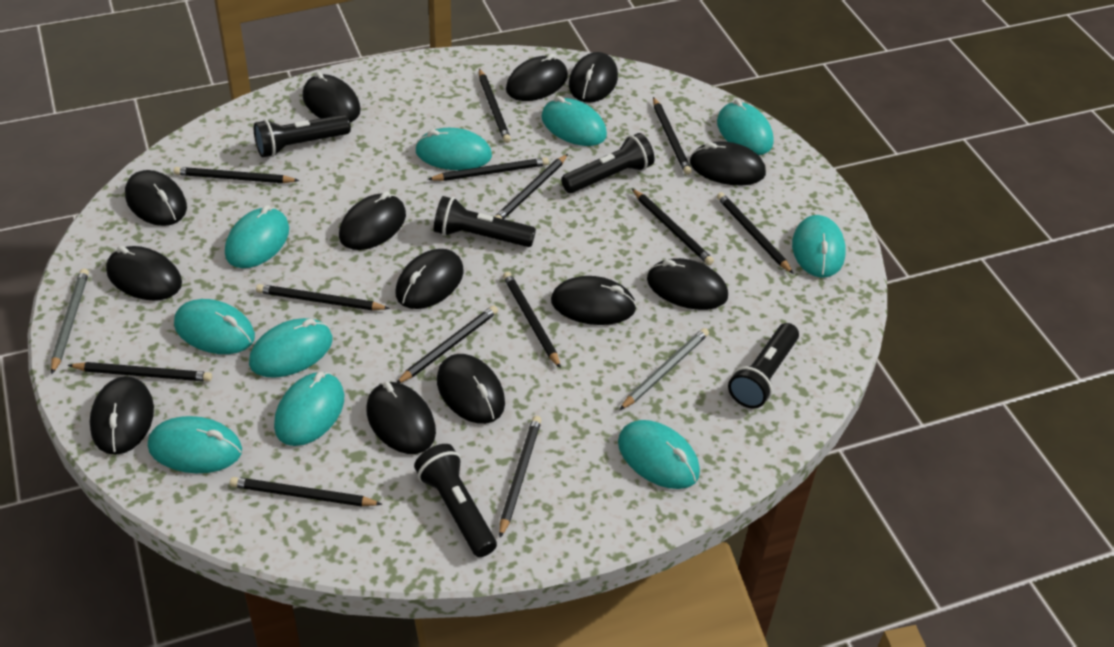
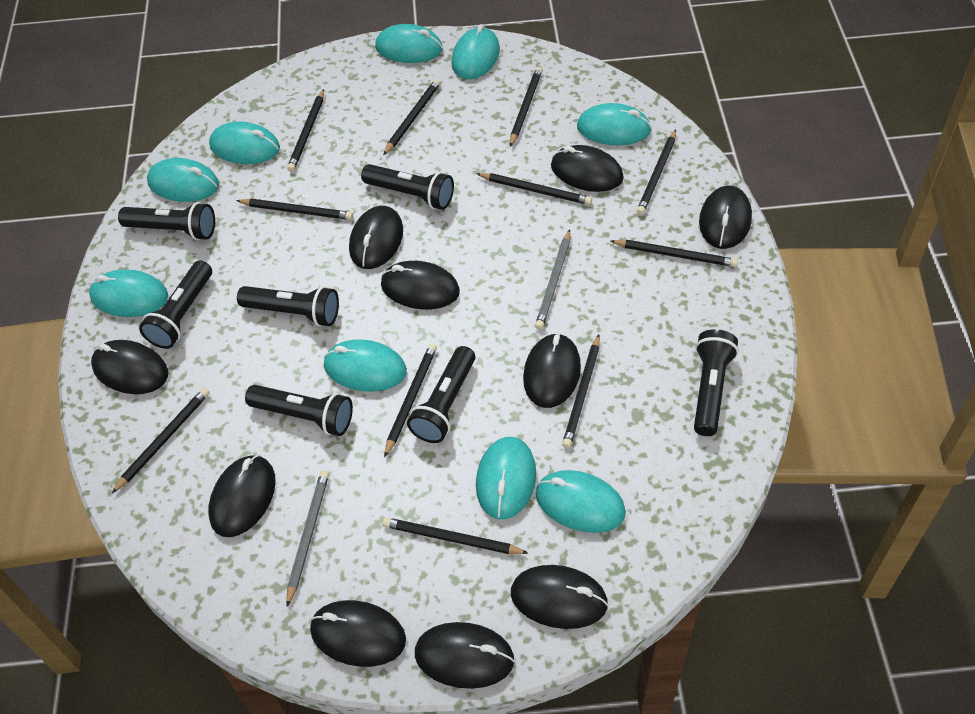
black flashlight: [254,115,351,157] [414,444,497,557] [434,196,536,247] [561,133,654,193] [728,323,799,408] = 5 -> [118,202,215,240] [139,261,212,349] [237,286,339,327] [245,385,353,436] [361,164,454,210] [407,346,475,443] [694,329,739,436] = 7
black mouse: [90,376,154,455] [106,246,182,300] [125,170,187,226] [303,71,361,122] [339,191,406,250] [367,382,436,454] [396,249,464,309] [437,354,505,424] [506,53,568,101] [551,276,637,325] [569,52,618,103] [647,258,728,310] [690,141,766,185] = 13 -> [91,340,168,394] [209,455,276,537] [310,600,406,667] [349,206,403,269] [381,261,460,309] [415,622,515,689] [511,565,608,629] [523,333,581,408] [551,145,624,192] [699,186,752,249] = 10
black pencil: [68,362,212,382] [174,167,300,183] [230,477,382,506] [256,284,390,310] [397,305,498,383] [427,157,549,181] [479,69,511,143] [494,154,568,219] [499,416,542,538] [503,272,561,369] [632,189,714,265] [653,97,692,175] [717,192,794,274] = 13 -> [111,388,210,494] [236,199,353,220] [287,89,324,172] [383,79,441,155] [383,517,528,554] [384,343,437,457] [476,173,592,205] [510,67,542,147] [562,334,600,448] [610,240,738,267] [637,130,676,215] = 11
turquoise mouse: [148,416,242,473] [174,299,255,354] [225,205,289,268] [249,318,332,378] [274,372,344,446] [415,128,492,170] [541,96,607,146] [618,420,700,489] [717,99,773,155] [792,215,846,278] = 10 -> [89,269,168,317] [147,158,219,202] [209,121,280,164] [324,339,407,392] [375,24,443,63] [452,24,500,79] [476,437,536,519] [536,470,626,533] [577,103,652,145] = 9

